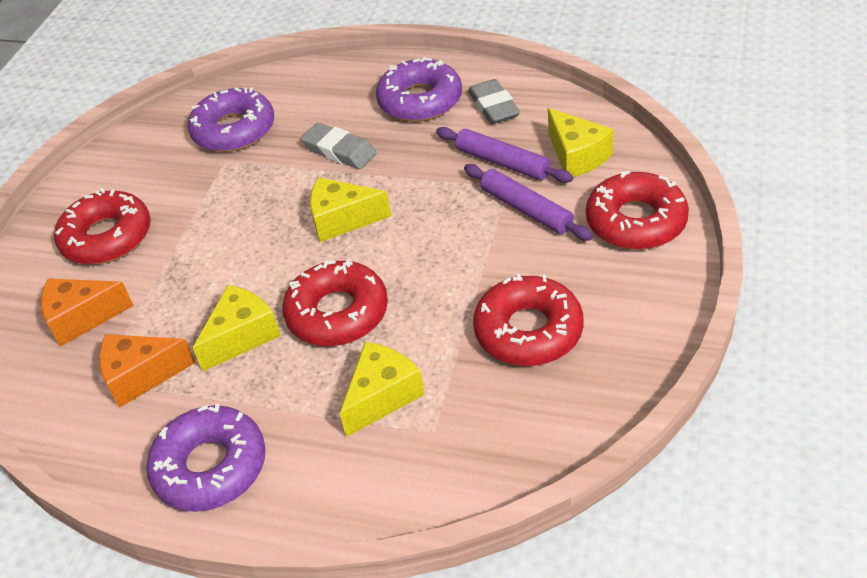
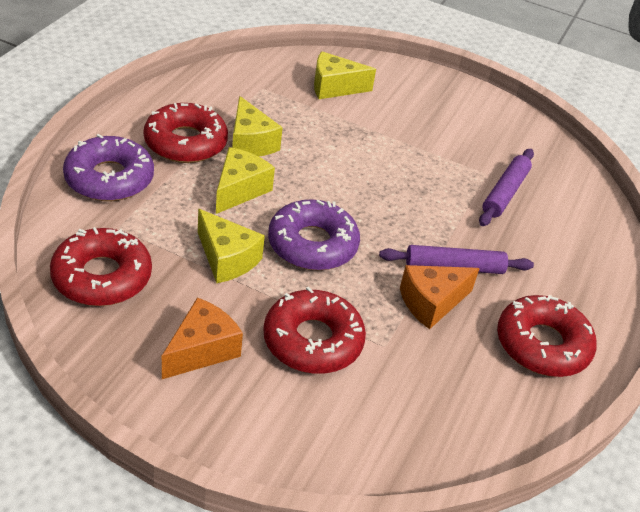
grey eraser: [301,123,377,169] [468,79,520,124] = 2 -> none = 0
purple donut: [146,403,266,512] [188,87,274,152] [376,57,462,122] = 3 -> [63,134,154,201] [268,199,360,270] = 2

